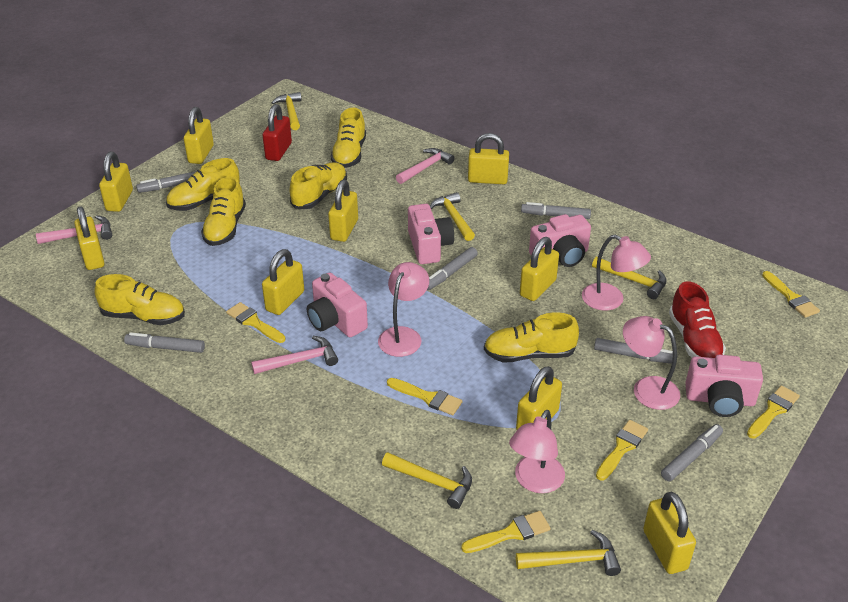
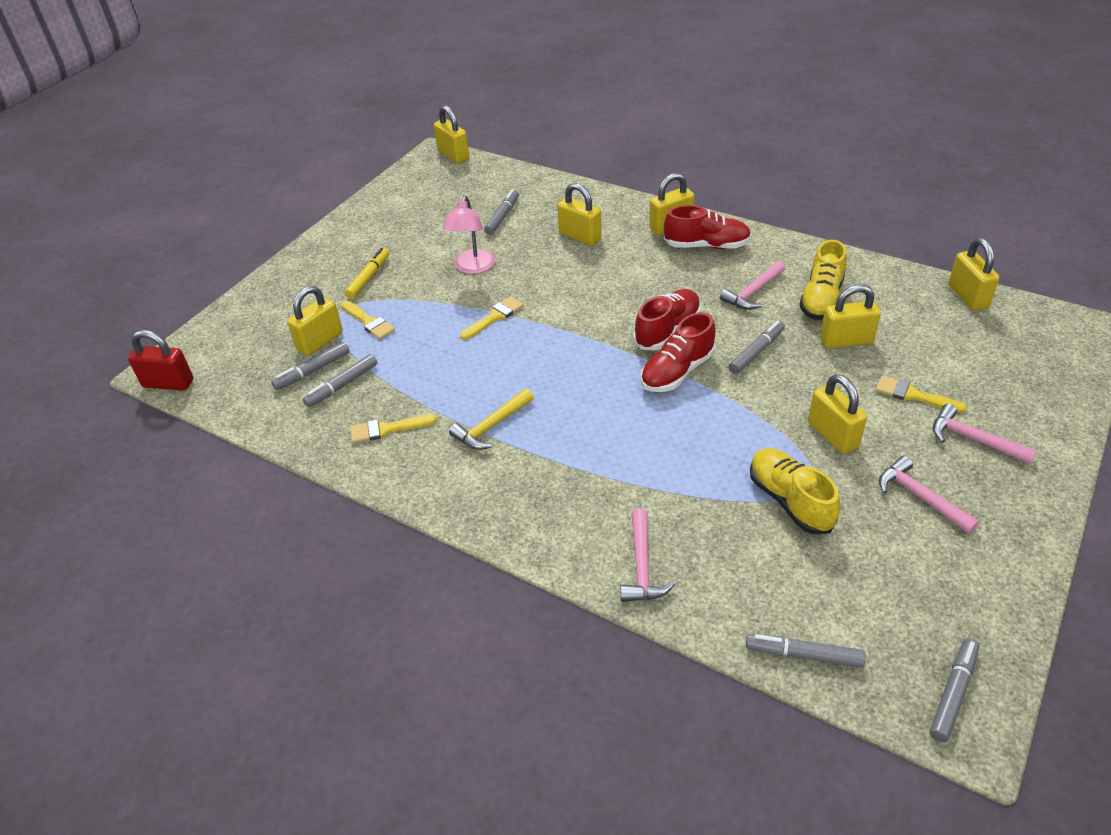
pink camera: [307,273,368,337] [408,204,454,264] [529,214,591,267] [685,355,763,417] = 4 -> none = 0
pink hammer: [36,215,112,244] [251,336,338,374] [396,148,455,184] = 3 -> [620,509,676,602] [720,261,785,310] [879,456,979,534] [933,404,1037,464] = 4
pink lamp: [378,262,429,357] [509,410,565,493] [582,235,651,311] [623,316,680,410] = 4 -> [442,196,495,274] = 1
red shoe: [669,281,726,358] = 1 -> [634,289,701,351] [641,312,716,392] [664,205,751,249] = 3
yellow brush: [226,302,285,343] [387,378,463,415] [461,511,551,553] [596,420,648,481] [747,385,800,438] [762,271,820,318] = 6 -> [341,301,395,339] [350,415,436,443] [460,296,524,340] [875,376,967,413] = 4
yellow hammer: [271,92,302,130] [382,452,472,509] [430,192,475,241] [516,530,621,576] [592,257,667,299] = 5 -> [449,388,534,450] = 1
yellow marker: none = 0 -> [345,248,389,299] = 1
yellow padlock: [74,206,104,270] [99,152,133,212] [184,107,214,164] [262,249,304,315] [328,180,358,242] [468,133,509,184] [516,366,562,430] [520,237,559,301] [643,492,696,574] = 9 -> [287,286,343,356] [434,105,469,163] [557,183,602,246] [649,173,694,235] [808,374,867,454] [820,284,881,349] [948,238,1000,311] = 7
yellow shoe: [94,274,185,325] [166,158,240,211] [201,176,246,246] [289,162,347,209] [330,108,366,168] [484,312,579,362] = 6 -> [750,448,840,534] [799,240,847,320] = 2

